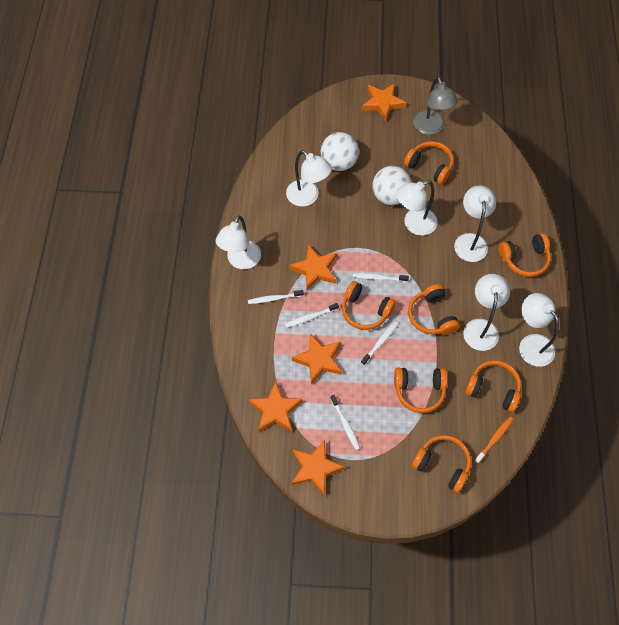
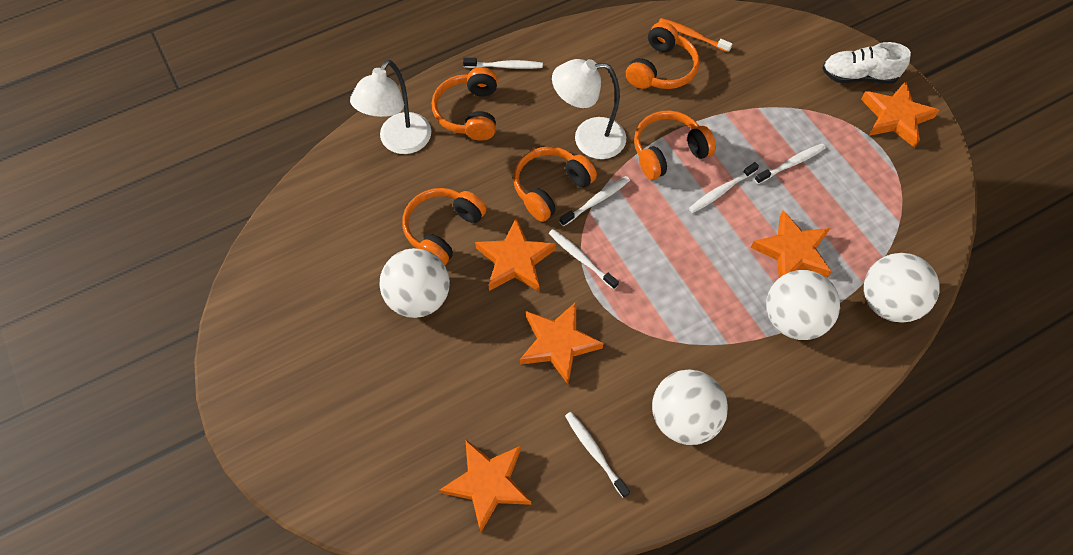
grey lamp: [413,77,458,135] = 1 -> none = 0
orange headphones: [342,281,396,330] [394,368,448,413] [404,141,454,185] [408,284,460,335] [412,435,471,493] [465,360,521,412] [499,233,551,277] = 7 -> [402,188,487,265] [432,67,497,141] [513,146,597,222] [626,22,699,89] [634,111,716,180] = 5
white ball: [321,132,359,171] [372,166,412,205] = 2 -> [379,248,450,318] [652,370,728,445] [766,270,840,340] [864,253,940,323] = 4
white lamp: [216,215,261,269] [286,151,332,207] [396,180,438,236] [454,186,496,262] [463,274,510,351] [519,293,559,367] = 6 -> [350,60,431,154] [552,59,626,159] = 2
white shoe: none = 0 -> [822,42,911,84] = 1
white toothbrush: [248,290,304,304] [285,303,339,328] [330,395,360,450] [353,273,409,282] [361,322,398,365] = 5 -> [463,58,543,69] [549,229,619,289] [559,176,630,226] [565,412,630,498] [689,162,759,213] [755,143,826,184] = 6

